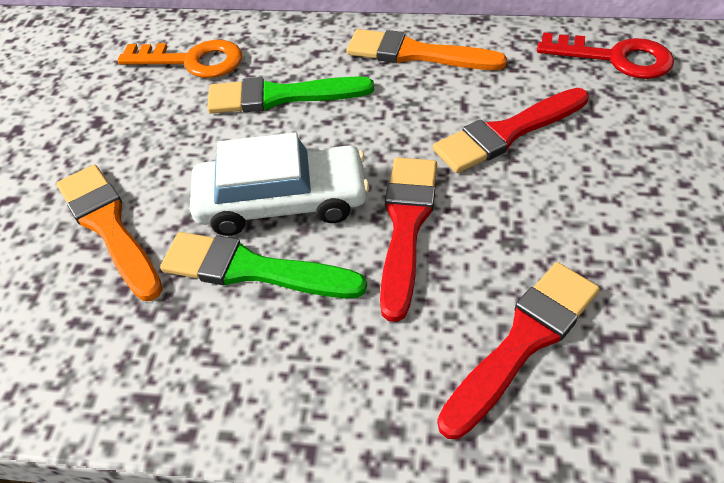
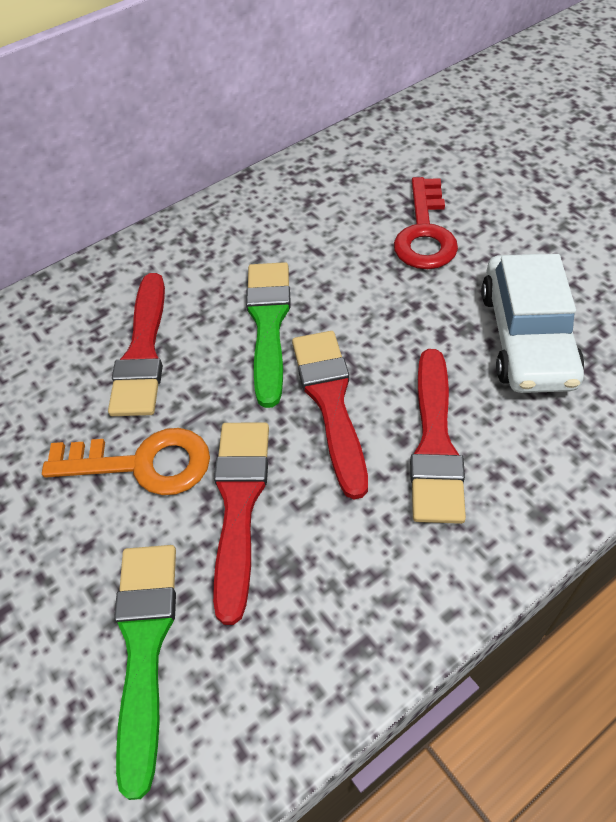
orange brush: [56,165,163,301] [347,29,507,70] = 2 -> none = 0
red brush: [380,157,437,322] [433,88,589,173] [437,262,600,439] = 3 -> [108,273,165,416] [213,423,269,625] [292,331,368,499] [410,349,466,524] = 4

